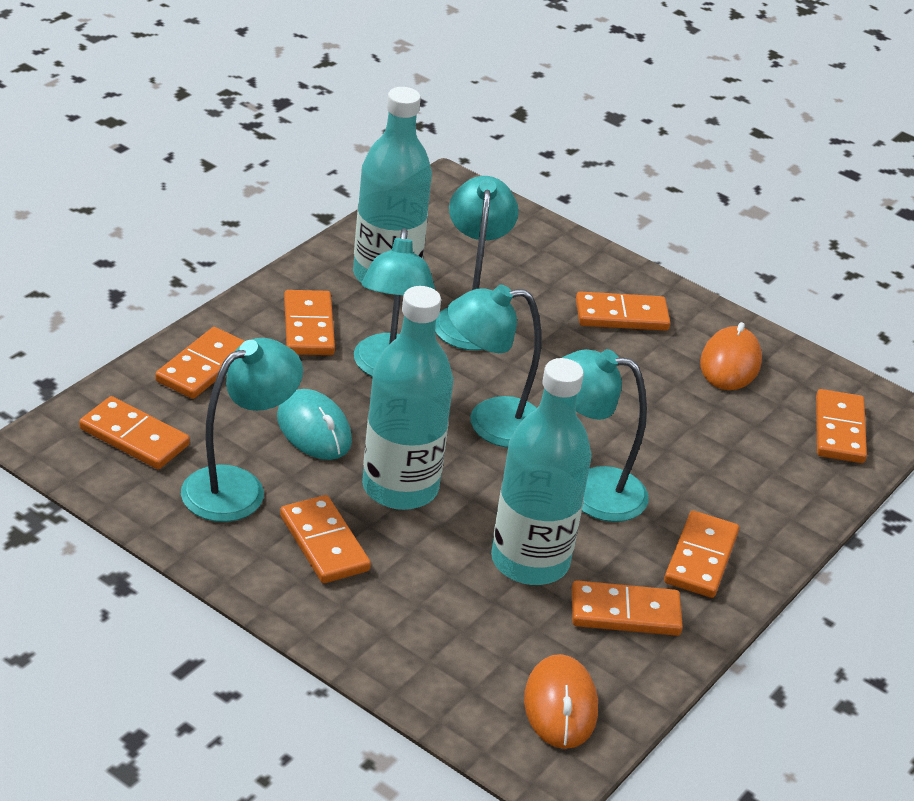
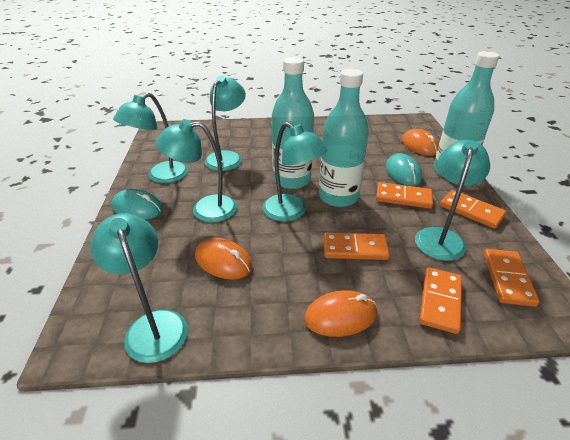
orange domino: [79,396,190,469] [155,327,245,399] [280,495,371,583] [284,290,335,355] [572,580,683,636] [576,291,670,331] [664,511,739,598] [816,389,867,463] = 8 -> [323,232,390,260] [376,182,433,209] [419,267,462,334] [440,190,506,229] [484,249,540,307] = 5
orange mouse: [524,654,598,749] [700,322,762,390] = 2 -> [195,238,253,279] [304,290,377,337] [402,129,439,156] = 3
turquoise lamp: [181,338,303,522] [354,228,435,377] [435,176,519,350] [447,285,542,447] [562,349,649,522] = 5 -> [90,213,188,363] [113,92,188,183] [155,119,237,222] [205,75,246,171] [262,122,328,221] [415,140,490,261] = 6
turquoise mouse: [277,389,352,460] = 1 -> [112,189,163,220] [385,153,422,186] = 2

